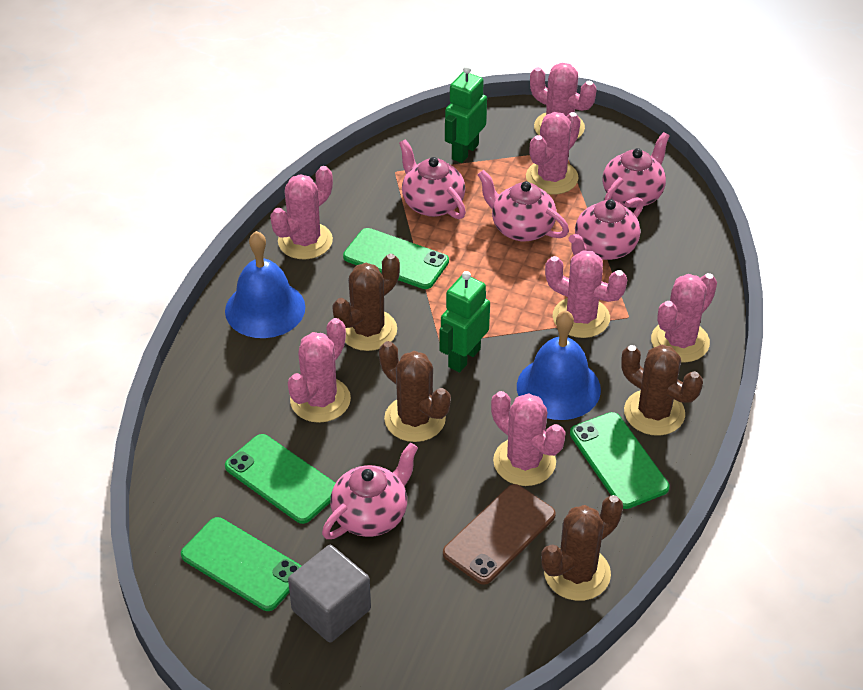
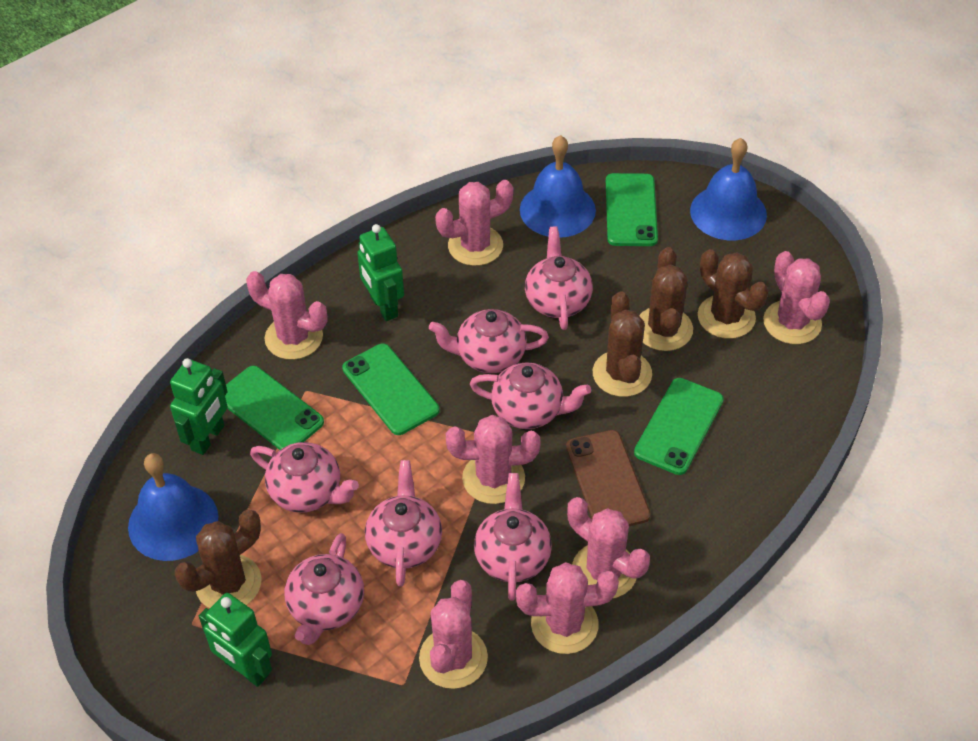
blue bell: [225,231,305,338] [517,310,601,420] = 2 -> [128,453,218,561] [520,135,596,238] [690,138,767,240] = 3
green robot: [439,271,490,373] [445,66,487,163] = 2 -> [170,358,228,455] [199,593,272,687] [357,224,404,321] = 3
grey cube: [288,545,371,643] = 1 -> none = 0
pink teapot: [322,443,418,539] [399,139,466,219] [478,170,569,242] [569,197,644,260] [603,132,670,208] = 5 -> [250,442,359,513] [285,533,364,645] [365,460,442,587] [429,309,549,373] [470,362,591,429] [474,473,552,601] [525,226,593,330] = 7

